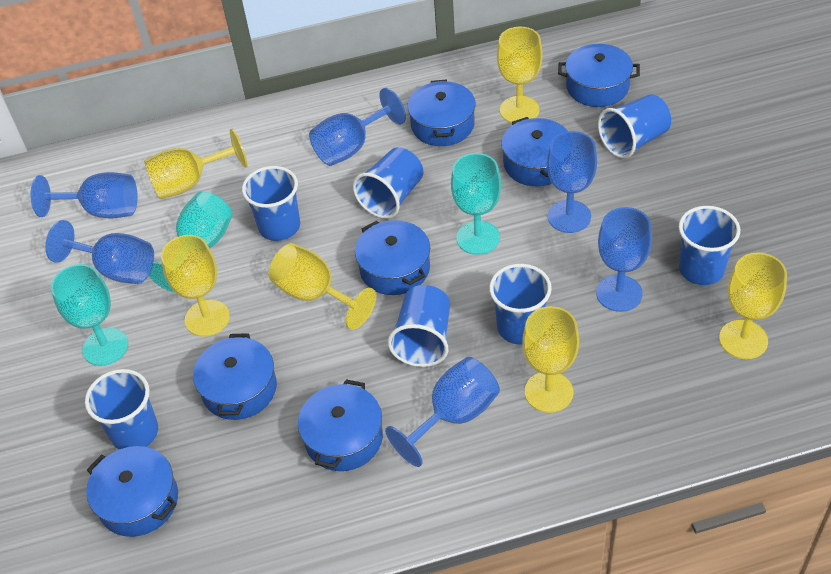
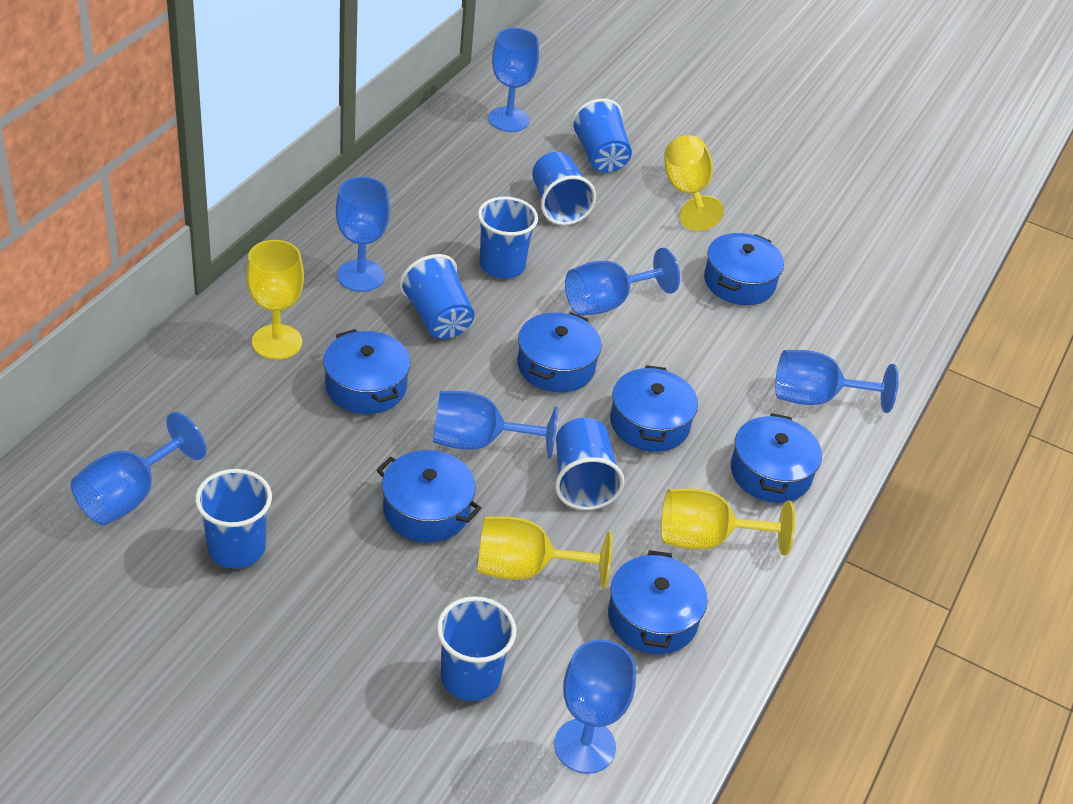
blue goblet: [31,172,138,218] [45,220,154,284] [309,88,406,166] [385,357,500,467] [547,131,597,233] [596,207,652,312] = 6 -> [71,412,206,525] [336,177,390,292] [433,391,558,459] [488,28,539,132] [554,639,636,774] [565,248,680,316] [775,350,899,413] = 7
turquoise goblet: [51,264,128,366] [146,191,232,292] [451,153,501,255] = 3 -> none = 0
yellow goblet: [144,129,248,199] [161,235,230,337] [269,243,376,330] [497,27,543,123] [522,306,579,413] [719,252,787,359] = 6 -> [246,240,304,360] [477,516,612,588] [661,488,795,555] [664,135,724,231] = 4

